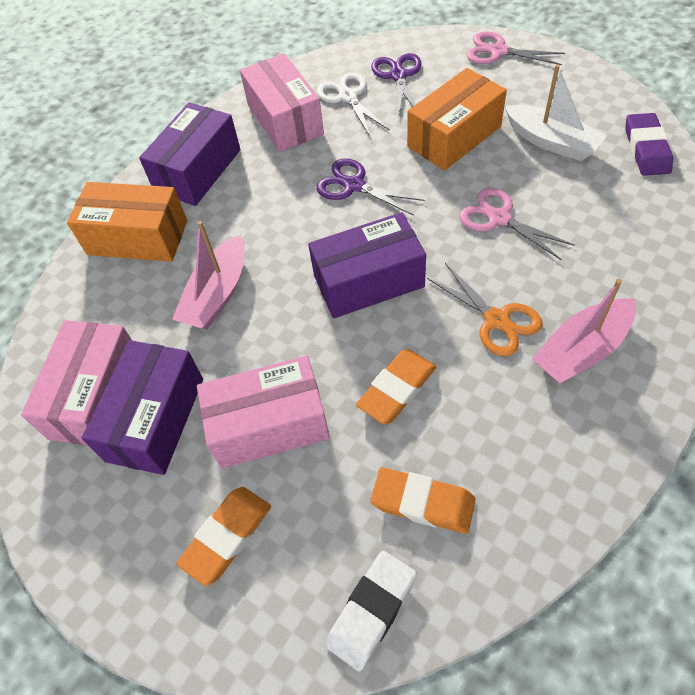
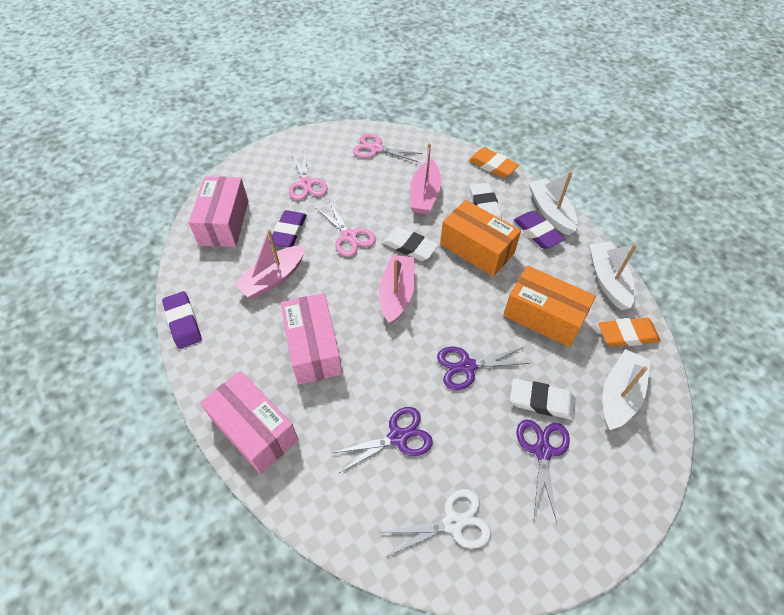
orange eraser: [176,487,271,586] [356,349,437,425] [370,467,476,534] = 3 -> [469,148,519,178] [598,318,661,347] = 2
orange scissors: [427,263,543,356] = 1 -> none = 0
pink boat: [172,221,245,329] [532,279,636,383] = 2 -> [234,229,306,299] [379,255,415,324] [410,143,441,214] = 3
pink scissors: [459,188,575,261] [467,32,565,65] = 2 -> [289,152,328,200] [316,201,376,257] [353,134,423,162] = 3
purple box: [82,340,203,475] [139,102,241,206] [308,212,426,318] = 3 -> none = 0
purple eraser: [625,113,673,176] = 1 -> [162,291,202,349] [270,210,307,248] [514,211,565,249] = 3
purple scissors: [316,158,425,216] [371,53,422,117] = 2 -> [332,407,433,473] [437,346,530,390] [517,420,570,522] = 3
white boat: [505,64,607,161] = 1 -> [529,171,578,235] [589,242,637,310] [603,349,651,430] = 3
white eraser: [325,551,417,672] = 1 -> [382,227,438,261] [470,183,502,220] [510,379,575,420] = 3

